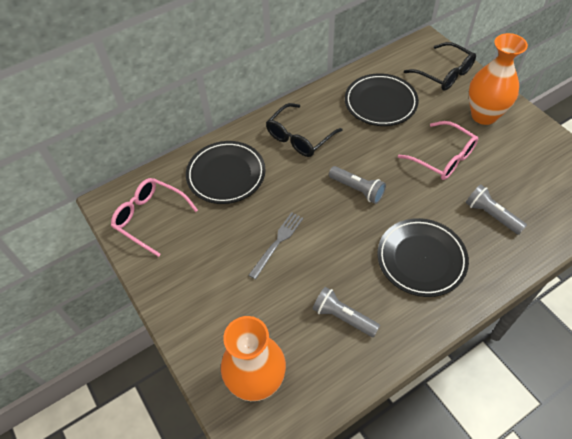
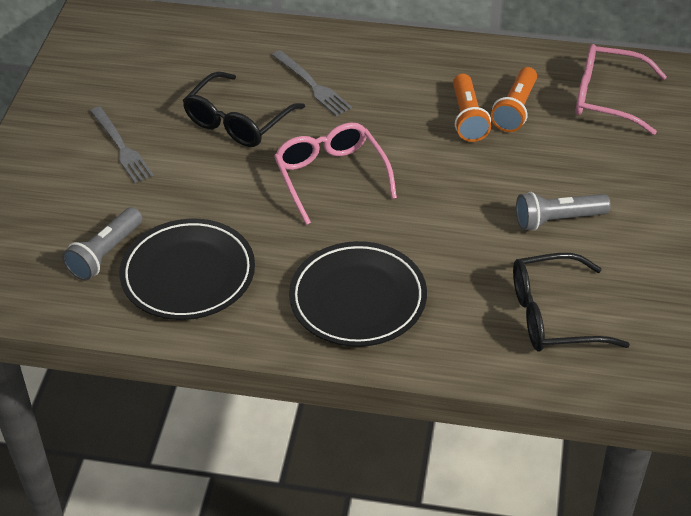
black plate: [186,141,265,204] [345,73,419,126] [377,218,469,297] = 3 -> [119,219,255,320] [289,241,427,347] = 2
grey flashlight: [312,287,380,337] [329,166,386,204] [466,184,527,235] = 3 -> [62,207,142,281] [516,192,611,231] = 2
grey fork: [249,212,303,279] = 1 -> [90,106,154,183] [272,50,352,116] = 2
orange flashlight: none = 0 -> [453,74,491,142] [491,67,537,132] = 2
orange vase: [221,316,286,401] [468,33,528,125] = 2 -> none = 0

